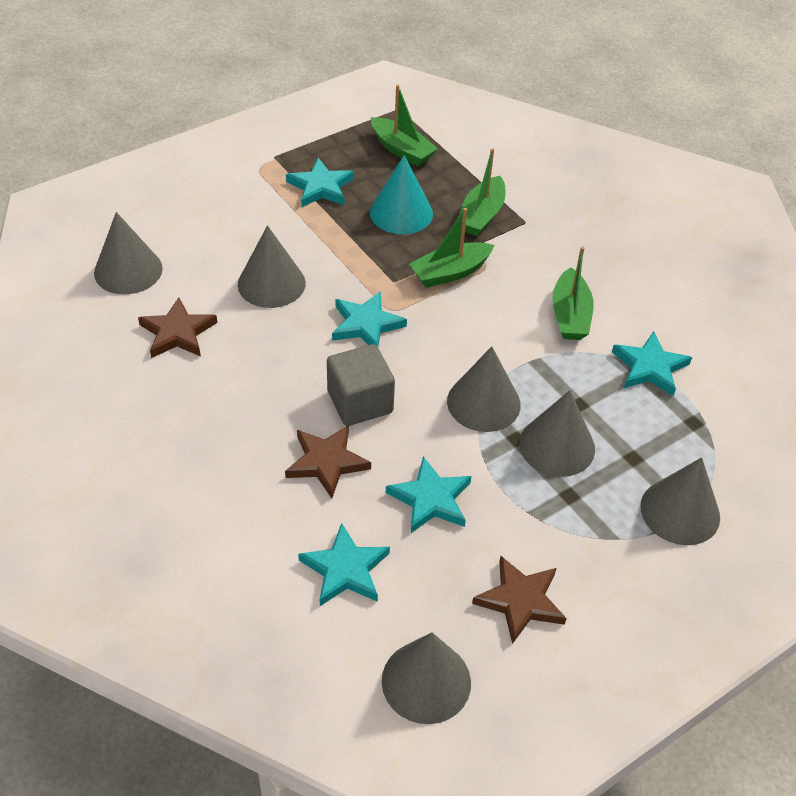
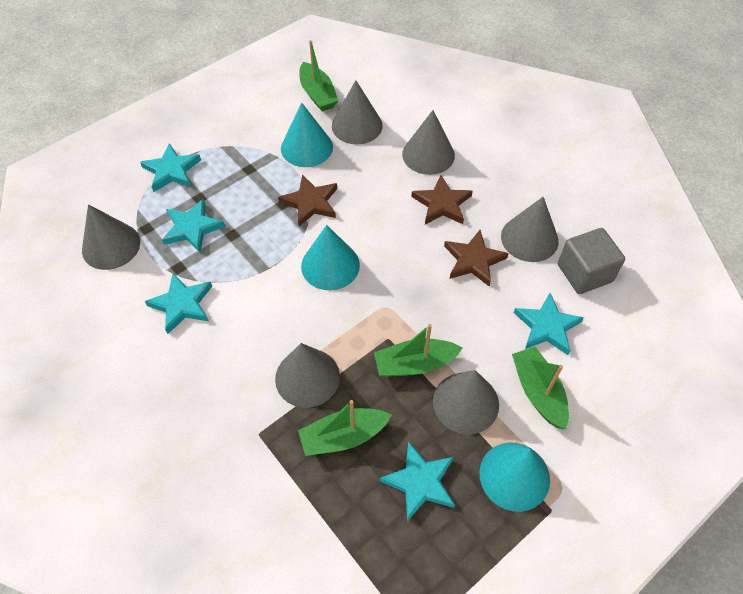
turquoise cone: [370,155,433,234] = 1 -> [281,103,333,167] [301,225,360,290] [480,442,550,512] = 3

